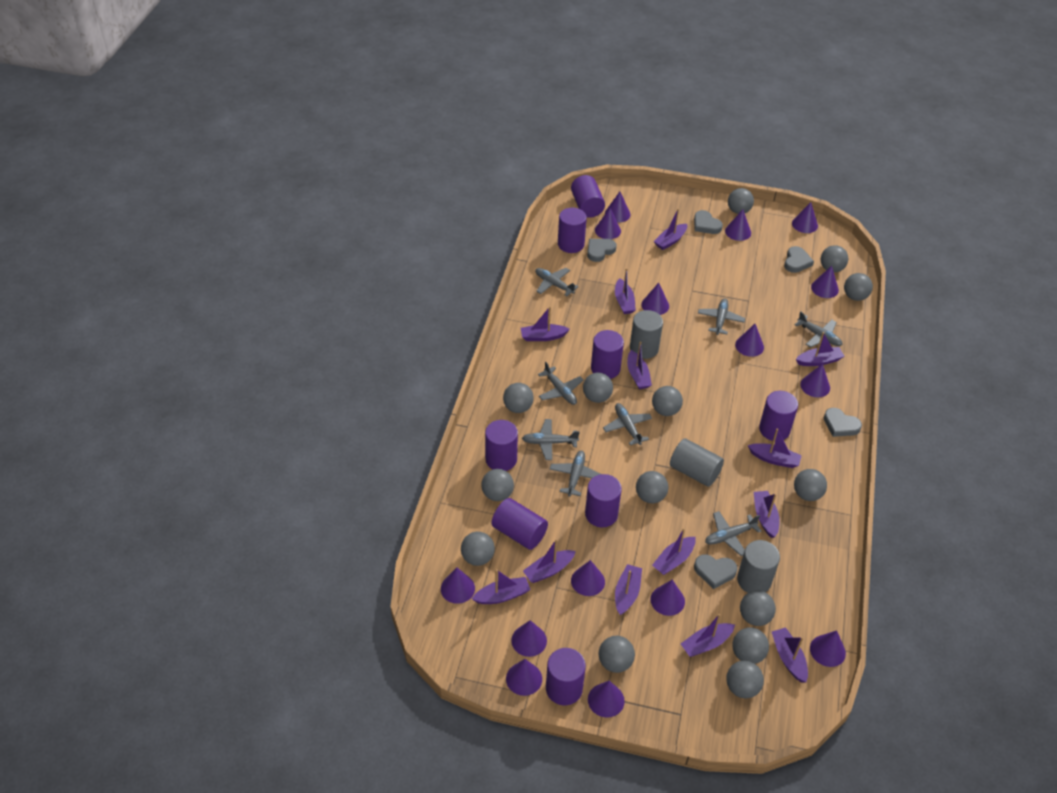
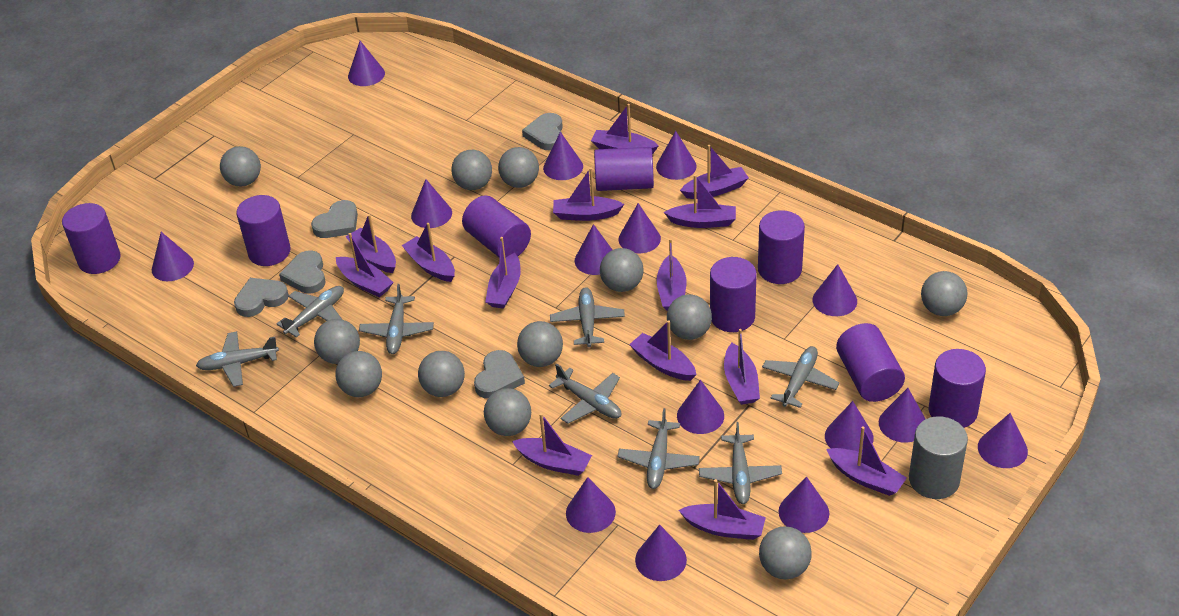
grey ball: [461,532,495,566] [481,469,514,501] [503,383,534,413] [583,373,613,403] [599,636,635,673] [636,471,668,503] [652,386,683,416] [726,661,764,698] [728,188,754,214] [732,627,769,664] [740,590,776,626] [794,469,827,501] [821,245,848,273] [844,273,873,301] = 14 -> [220,146,261,186] [314,319,360,364] [335,351,382,397] [418,351,465,397] [451,150,492,190] [484,388,531,436] [498,147,539,188] [517,321,563,367] [600,248,644,292] [667,294,712,340] [759,526,812,580] [921,271,967,316] = 12
grey cylinder: [630,310,663,359] [670,438,724,487] [737,540,780,593] = 3 -> [909,416,968,499] = 1
purple boat: [472,569,531,604] [521,306,570,341] [523,539,576,583] [615,268,636,314] [615,564,642,615] [627,342,652,389] [652,528,696,575] [654,209,687,250] [681,614,735,657] [748,428,802,468] [753,491,780,538] [772,627,808,683] [796,332,844,366] = 13 -> [336,233,394,297] [345,214,396,273] [402,223,455,282] [485,237,521,309] [512,413,592,476] [553,168,624,221] [591,104,659,154] [629,320,697,381] [657,238,686,311] [664,175,736,228] [679,479,766,540] [680,145,749,199] [724,329,760,405] [826,426,907,496] = 14

